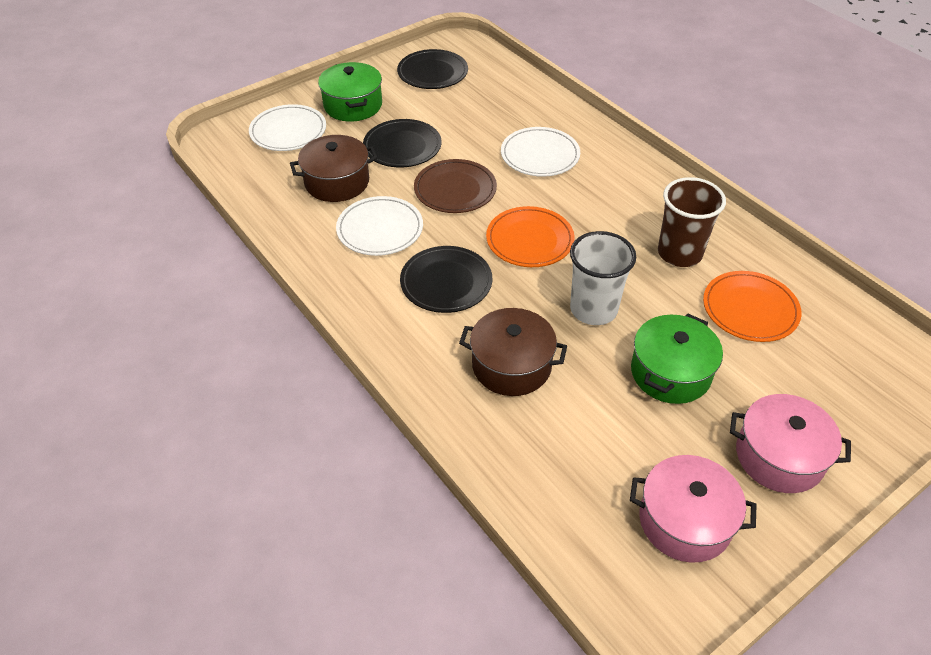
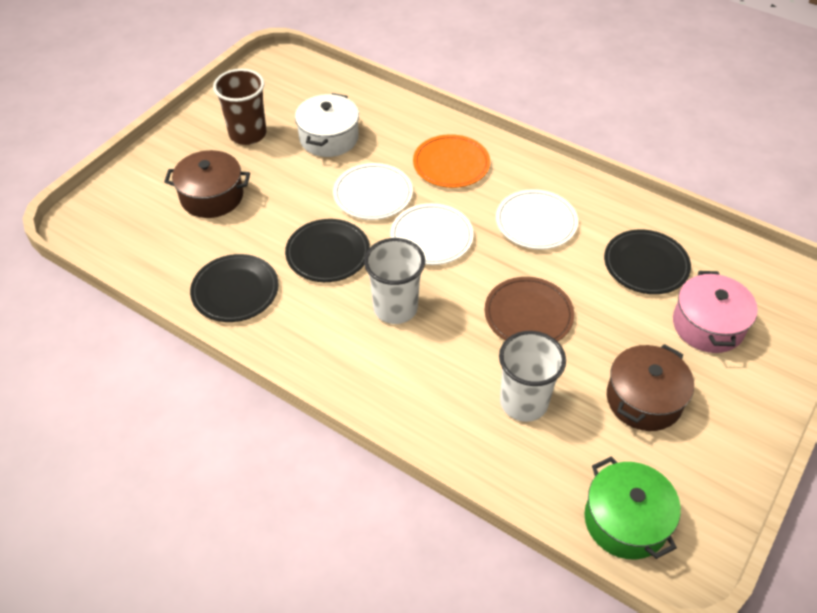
green pot: [318,62,382,122] [631,313,723,404] = 2 -> [585,456,681,559] = 1
orange plate: [486,206,575,267] [703,271,802,342] = 2 -> [413,134,490,188] = 1
pink pot: [630,455,756,563] [730,394,851,493] = 2 -> [673,271,758,353] = 1
white cup: [570,231,636,325] = 1 -> [364,238,425,324] [499,331,566,422] = 2
white pot: none = 0 -> [295,93,359,157] = 1

